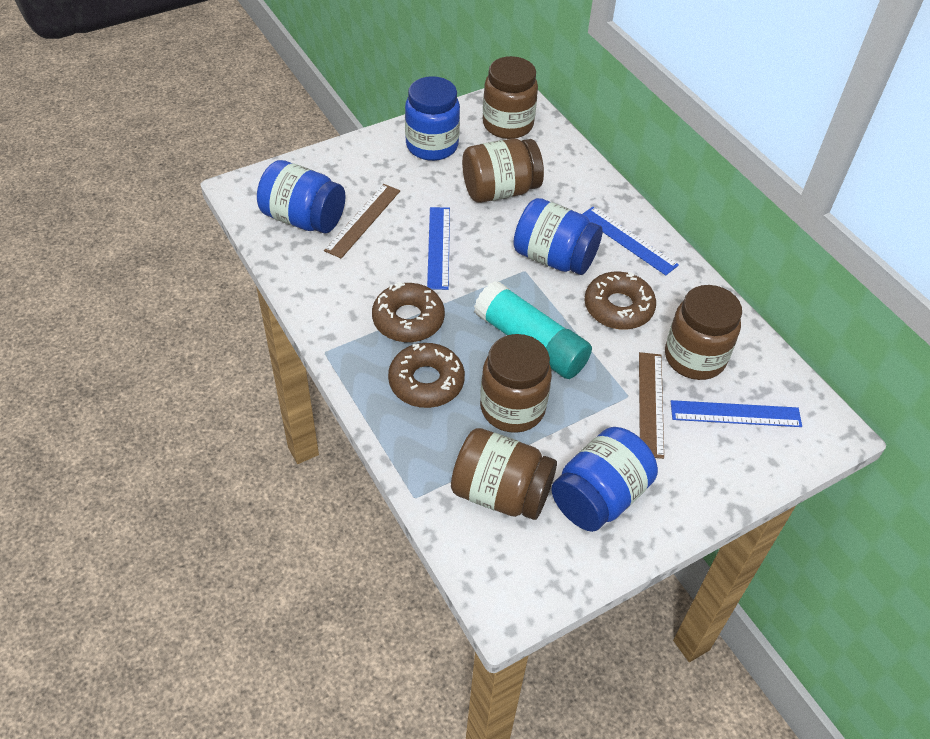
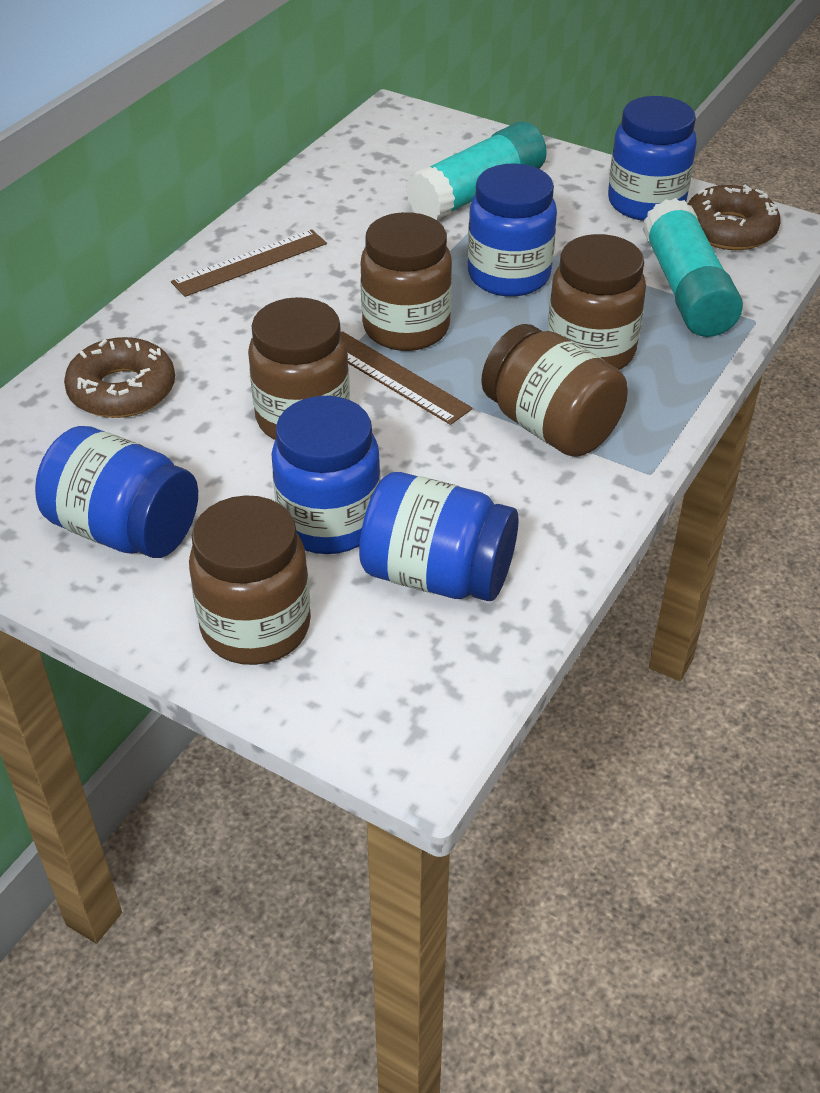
blue jar: [257,160,346,233] [405,76,460,161] [513,198,603,275] [551,427,658,532] = 4 -> [35,426,198,558] [272,396,381,554] [359,472,519,601] [468,163,557,297] [608,96,697,221] = 5
blue ruler: [427,207,450,290] [583,207,679,275] [671,400,802,427] = 3 -> none = 0
brown donut: [372,282,445,342] [388,343,465,408] [584,271,656,330] = 3 -> [64,337,175,418] [687,185,780,250] = 2
turquoise glue stick: [474,281,592,379] = 1 -> [406,121,547,220] [643,198,743,337] = 2

